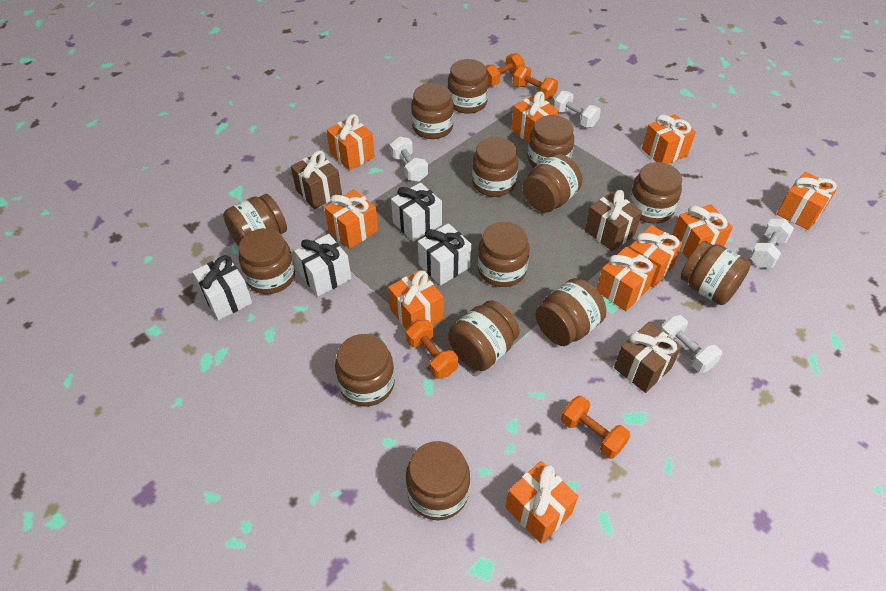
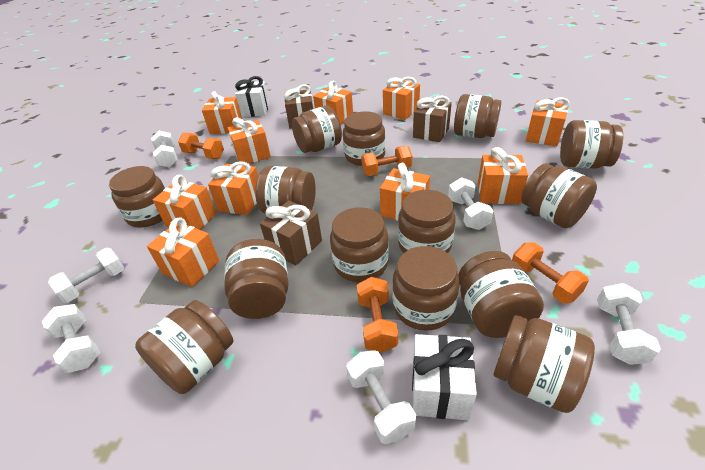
white dumbbell: [390,136,428,181] [553,91,601,127] [660,315,722,373] [750,219,794,267] = 4 -> [42,304,100,373] [48,248,125,303] [151,131,178,167] [346,350,416,444] [448,177,493,230] [597,283,661,365] = 6
white gift: [192,255,252,320] [294,234,351,297] [391,183,442,242] [418,223,471,286] = 4 -> [235,76,270,117] [412,334,477,420] = 2

